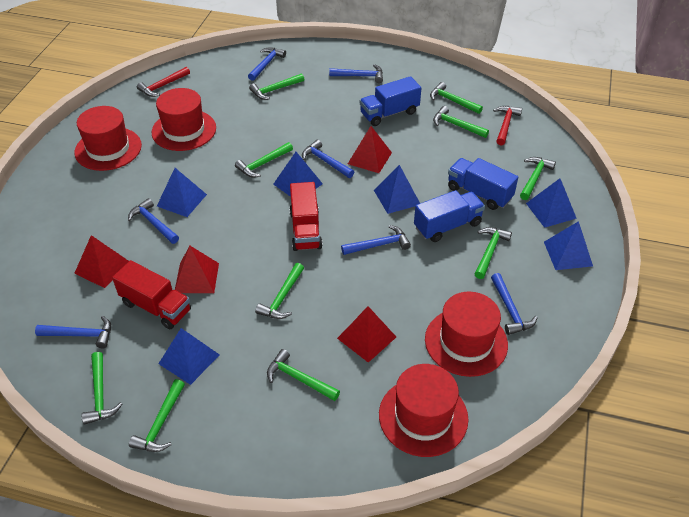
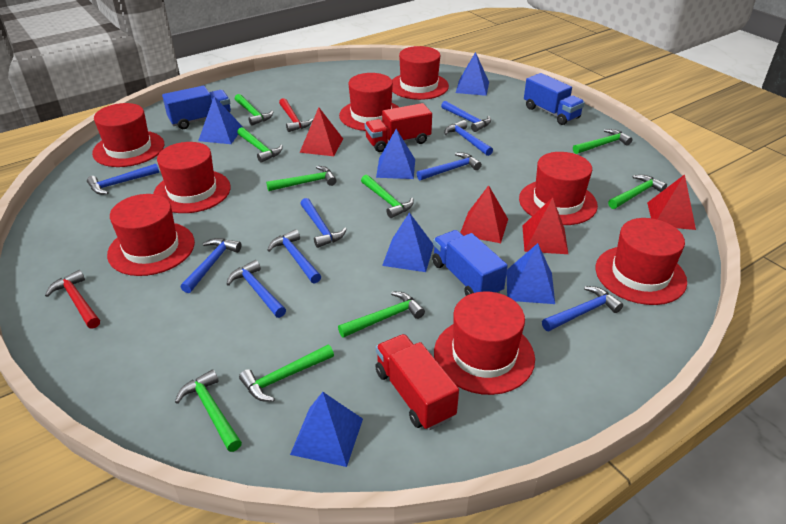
blue hammer: [35,316,111,348] [128,198,179,244] [248,47,286,81] [302,139,354,178] [329,64,383,83] [341,225,411,255] [491,273,538,335] = 7 -> [87,164,159,195] [181,238,242,293] [226,260,286,318] [267,229,321,284] [300,198,347,248] [417,153,482,180] [441,101,491,132] [444,120,493,156] [542,286,623,331] = 9
green hammer: [81,352,122,425] [129,379,185,452] [235,142,293,177] [249,74,304,100] [255,263,304,319] [267,349,340,401] [430,82,483,114] [433,106,489,138] [475,227,512,279] [520,157,556,200] = 10 -> [175,369,242,452] [235,94,274,126] [237,127,283,163] [239,345,334,402] [266,166,337,191] [338,292,425,338] [361,175,414,218] [573,129,633,154] [608,175,667,209] = 9
red hat: [74,106,142,171] [152,88,216,151] [379,364,468,457] [425,291,508,377] = 4 -> [92,103,164,167] [107,194,195,276] [153,142,231,213] [339,73,398,131] [392,46,449,100] [434,291,535,395] [519,152,598,225] [596,218,687,305] = 8

